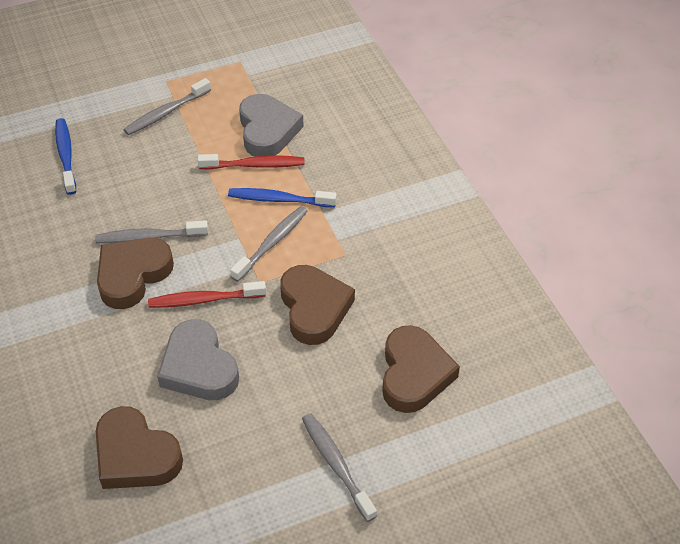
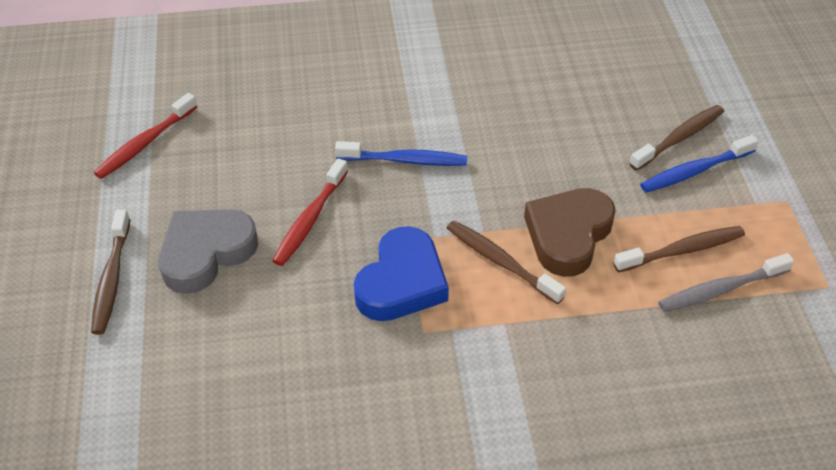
blue heart: none = 0 -> [354,226,449,321] = 1
brown heart: [96,406,183,489] [97,238,174,309] [280,265,355,345] [382,325,460,413] = 4 -> [524,188,616,277] = 1
brown toothbrush: none = 0 -> [91,209,130,335] [447,220,566,304] [613,226,745,272] [629,105,724,171] = 4
grey heart: [157,319,239,400] [239,94,304,157] = 2 -> [158,209,258,294] = 1
grey toothbrush: [95,220,208,243] [124,78,211,135] [230,206,308,282] [302,413,377,522] = 4 -> [658,253,794,312] = 1

